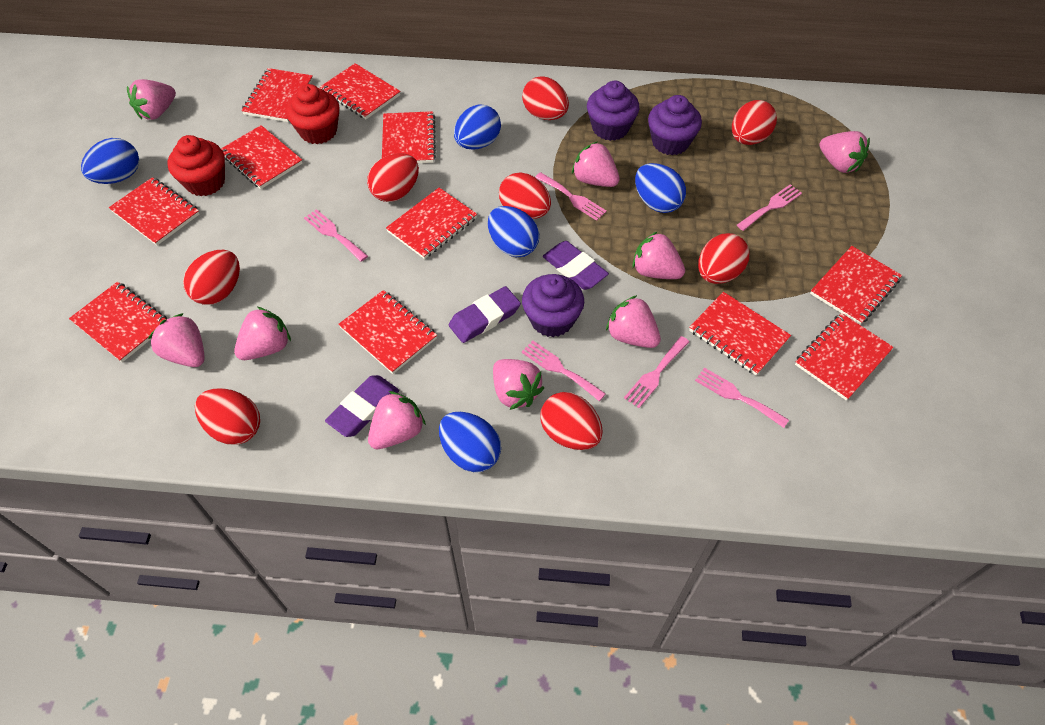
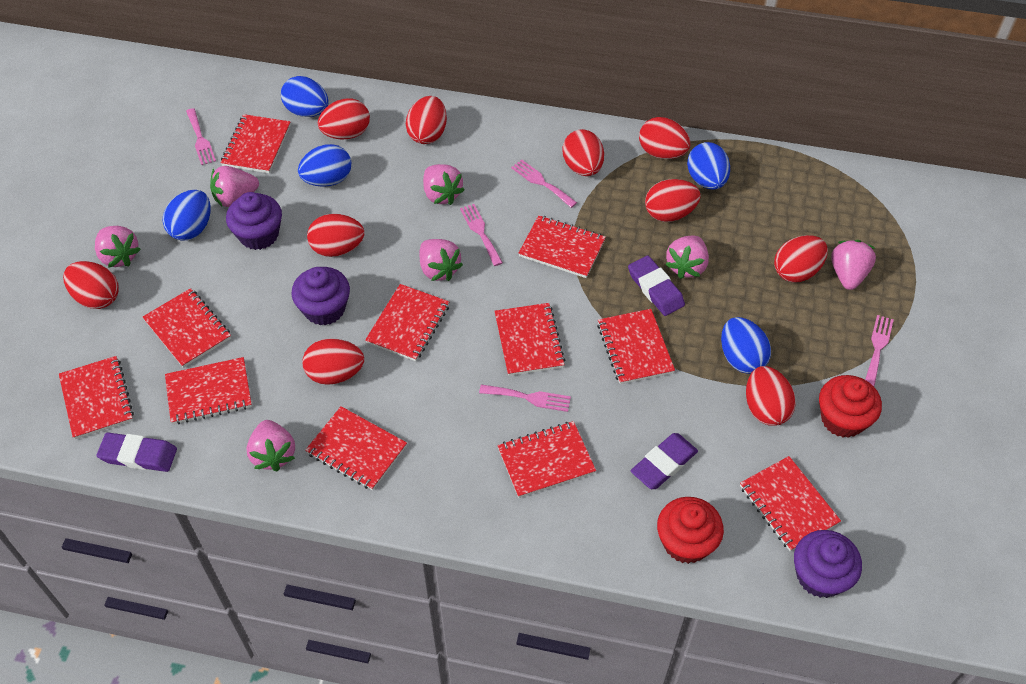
pink fork: [304,209,368,262] [522,341,606,401] [535,172,607,221] [624,336,689,408] [695,368,789,428] [737,184,802,231] = 6 -> [186,108,216,165] [460,204,503,266] [479,384,571,412] [511,159,577,208] [865,315,894,386] = 5
pink strawberry: [127,79,176,120] [148,313,205,367] [234,307,291,360] [368,391,426,449] [493,359,544,410] [572,142,620,187] [606,295,661,348] [632,231,685,279] [819,131,870,173] = 9 -> [95,226,141,268] [210,166,259,207] [246,420,295,472] [419,239,463,281] [423,164,464,205] [665,235,709,279] [831,240,876,290] = 7
red egg: [183,250,240,305] [195,389,260,445] [367,153,419,202] [499,172,551,219] [522,76,569,120] [540,392,603,450] [698,233,749,284] [732,100,777,145] = 8 -> [63,261,119,309] [302,338,364,385] [307,214,364,257] [318,99,370,139] [406,96,447,144] [562,129,604,176] [639,117,690,159] [645,179,701,222] [746,366,796,426] [774,235,828,283] = 10

